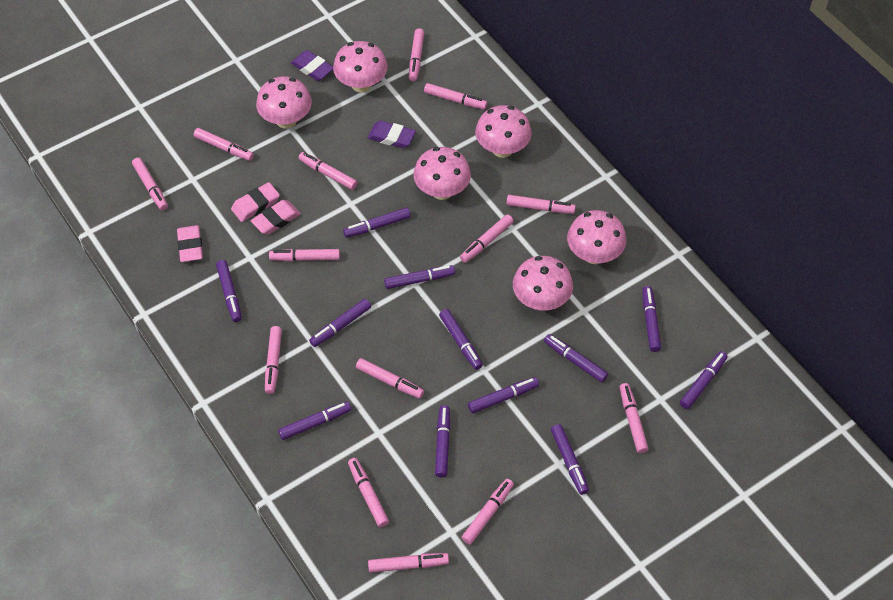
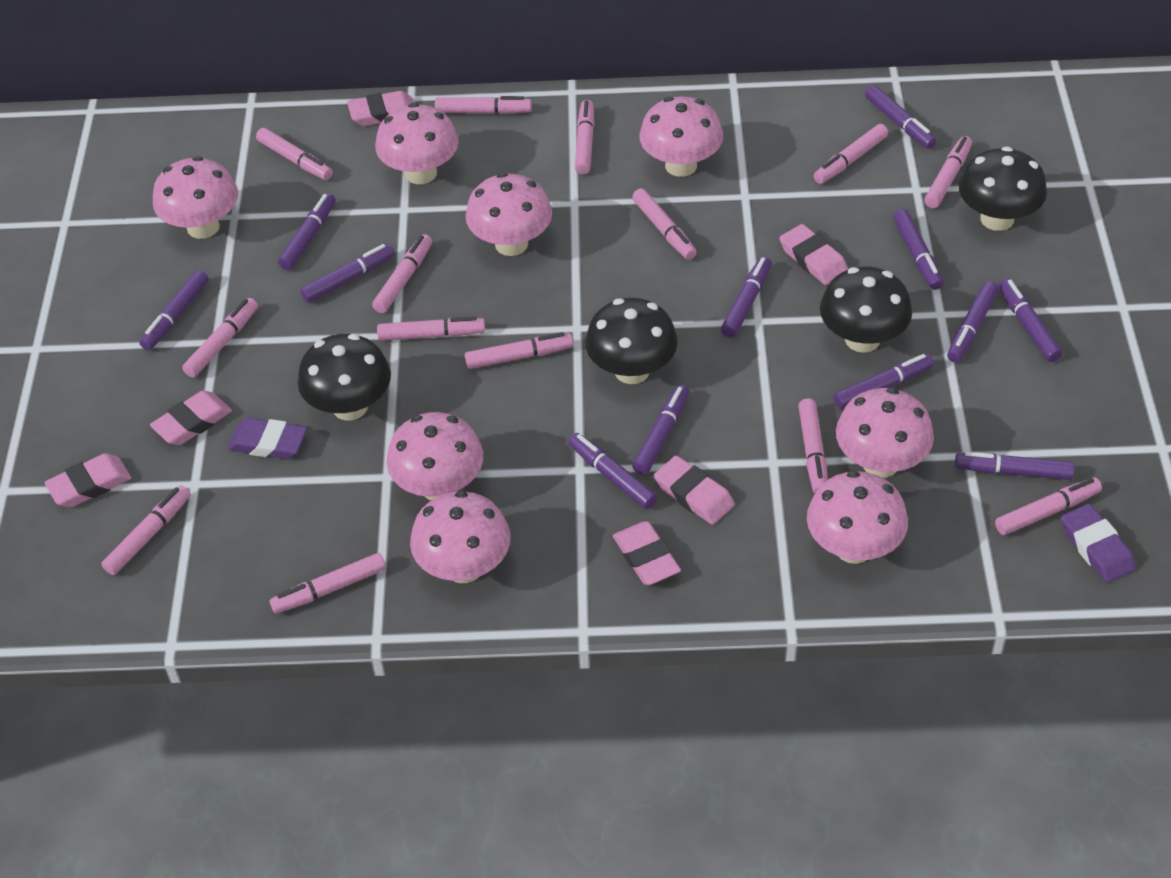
black mushroom: none = 0 -> [298,334,391,420] [585,298,678,384] [820,266,912,353] [959,146,1047,231] = 4
pink eraser: [177,225,203,262] [231,182,280,222] [251,200,301,235] = 3 -> [44,453,131,507] [150,390,232,445] [347,91,414,126] [613,521,681,585] [654,456,735,525] [780,224,848,285] = 6
pink mushroom: [256,76,312,128] [333,41,388,93] [413,147,471,200] [475,105,532,158] [513,256,573,310] [567,210,626,264] = 6 -> [153,156,238,239] [375,103,459,184] [387,412,483,500] [410,491,511,583] [466,173,552,256] [639,96,723,177] [807,471,908,564] [836,388,934,478] = 8

